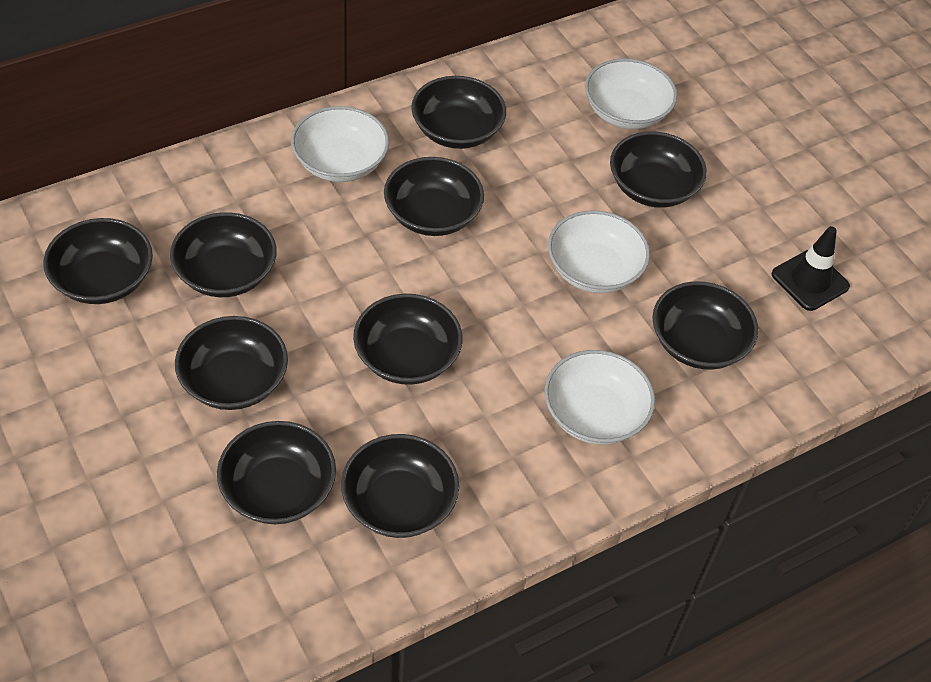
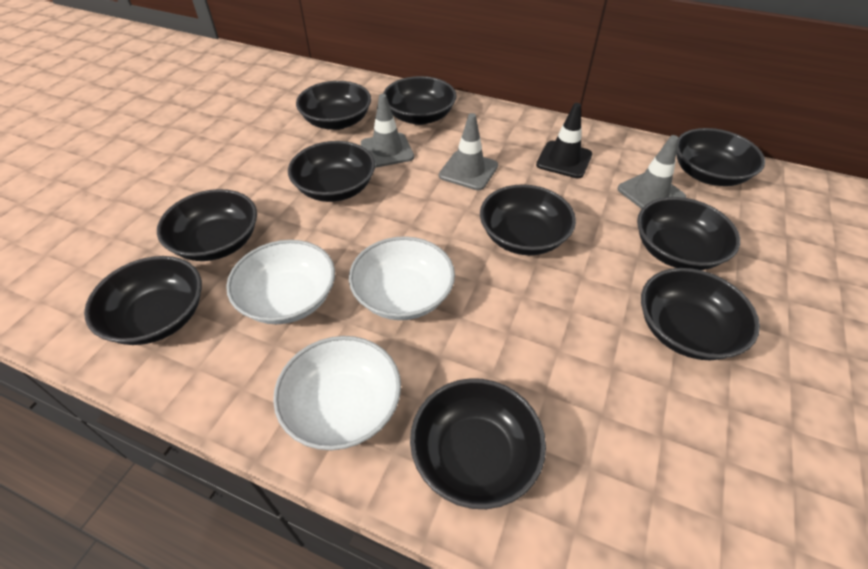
grey traffic cone: none = 0 -> [361,94,414,168] [439,113,498,190] [617,135,686,209] = 3
white bowl: [291,106,389,182] [544,350,655,445] [548,210,650,293] [585,58,677,129] = 4 -> [226,240,335,324] [273,336,401,450] [349,236,455,320] = 3

